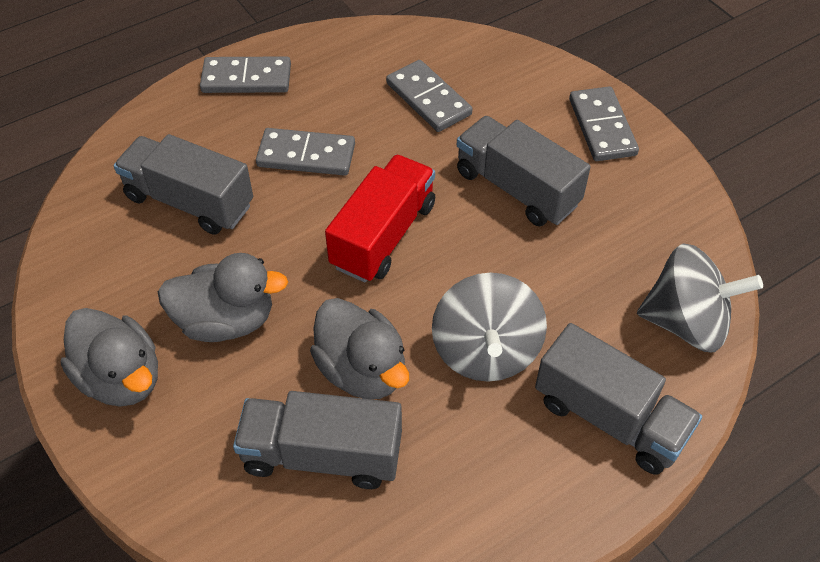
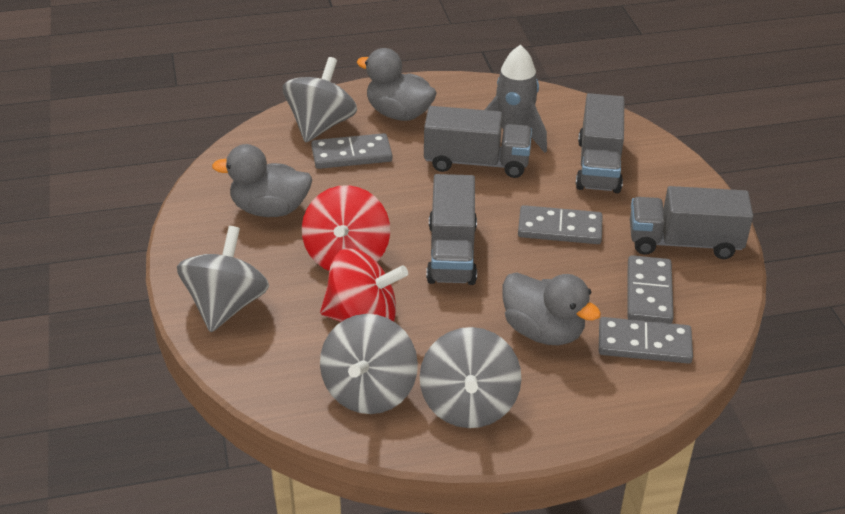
grey rocket: none = 0 -> [485,45,547,153] = 1
grey spinning top: [432,272,547,382] [637,243,763,353] = 2 -> [177,226,269,332] [283,57,357,143] [320,314,418,414] [420,327,522,428] = 4
red spinning top: none = 0 -> [302,185,390,271] [320,248,408,322] = 2
red truck: [325,155,435,282] = 1 -> none = 0

